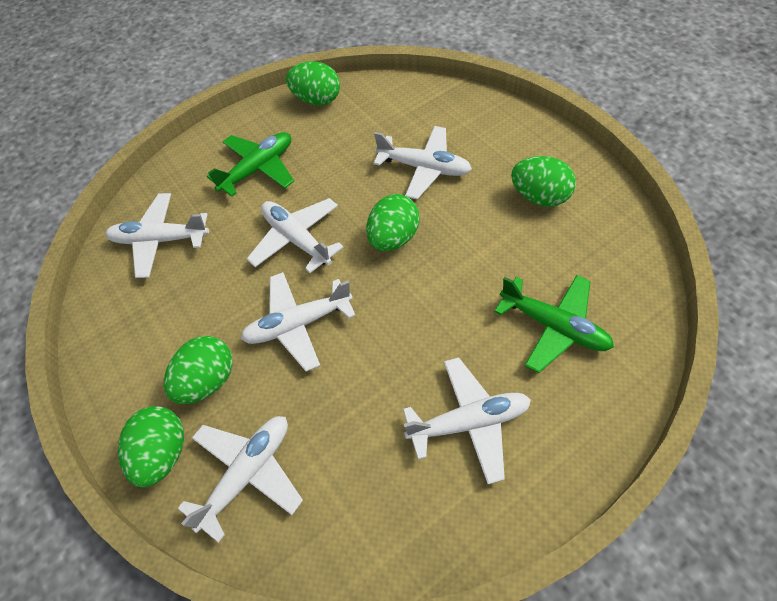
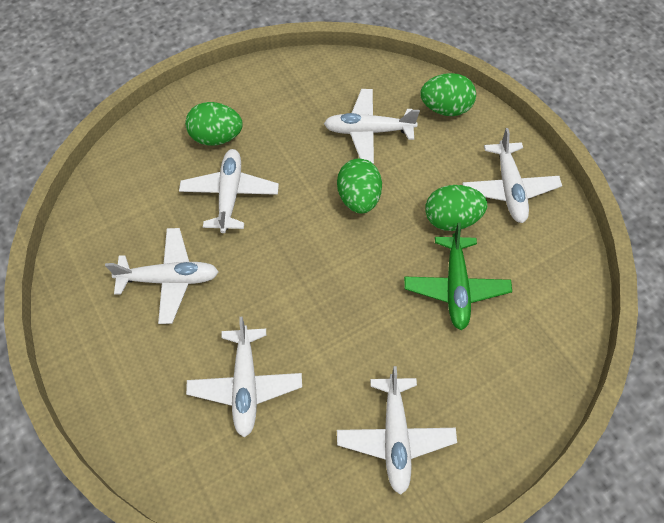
green egg: [118,406,184,487] [164,336,233,404] [286,61,340,105] [366,194,420,251] [511,156,576,207] = 5 -> [185,102,243,146] [337,159,382,214] [420,73,476,116] [425,185,487,231] = 4
green plane: [207,132,294,197] [494,275,614,373] = 2 -> [404,222,512,330] = 1

